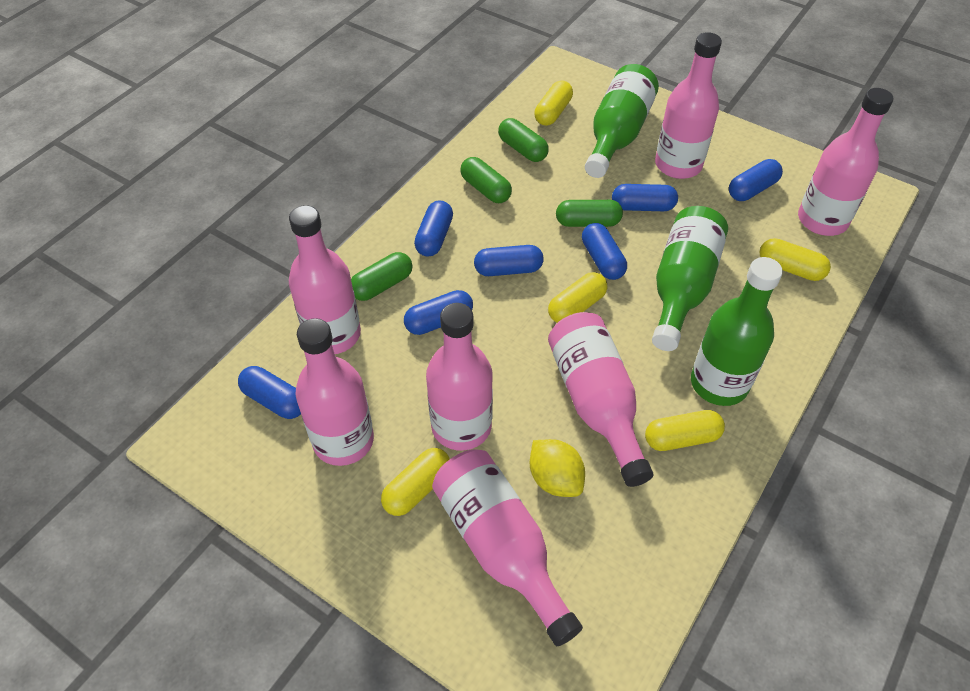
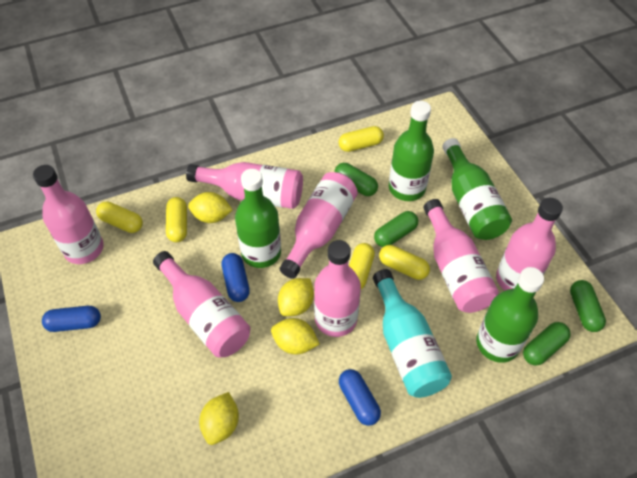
blue capsule: [238,366,301,419] [404,290,473,335] [414,200,453,256] [474,245,544,276] [582,223,627,280] [612,184,678,211] [729,159,783,201] = 7 -> [42,306,101,332] [222,253,250,302] [339,369,381,426] = 3
green bottle: [585,64,659,178] [652,206,728,351] [691,257,783,406] = 3 -> [235,169,281,268] [389,101,434,201] [442,138,512,240] [476,267,544,363] = 4
turquoise bottle: none = 0 -> [373,269,452,398] = 1
yellow lemon: [530,439,585,497] = 1 -> [188,192,233,223] [199,392,239,445] [271,318,320,354] [278,278,314,316] = 4

